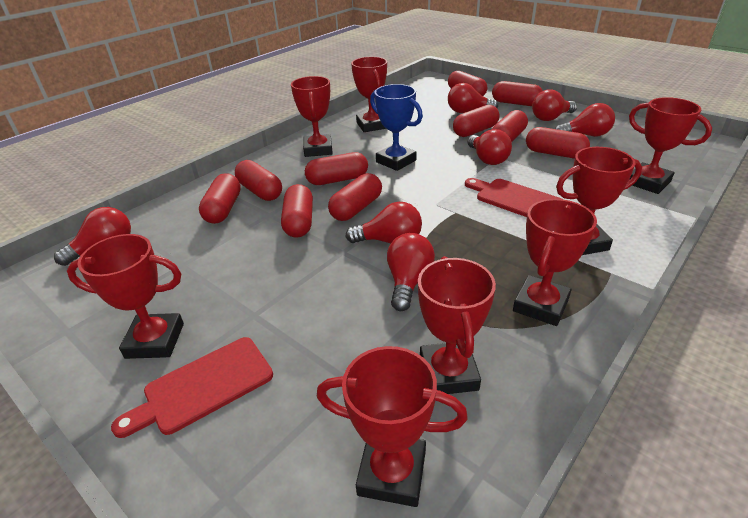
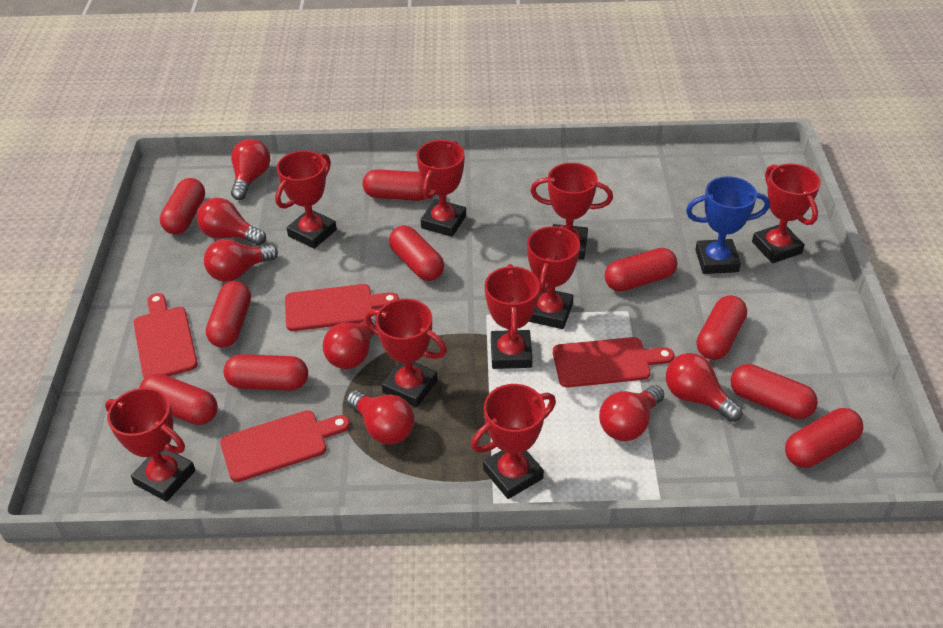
red cutting board: [111,337,273,438] [465,178,562,217] = 2 -> [134,293,198,379] [220,410,350,482] [285,284,399,331] [553,337,674,387] = 4
red trophy: [67,234,184,359] [291,76,333,157] [317,346,468,507] [351,57,387,132] [418,256,496,394] [513,199,597,326] [556,147,642,255] [629,97,712,194] = 8 -> [105,388,196,502] [275,151,337,249] [365,299,447,407] [417,140,466,237] [471,384,556,499] [485,264,540,369] [527,225,580,329] [530,163,613,260] [752,164,821,263] = 9

